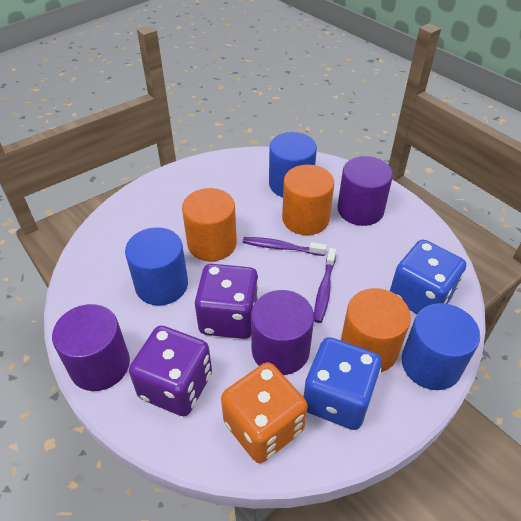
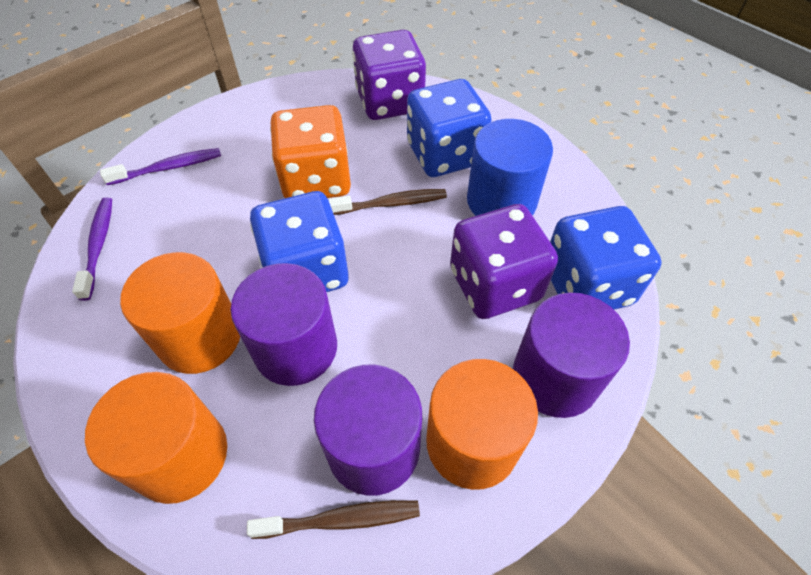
blue cylinder: [125,227,188,306] [269,132,317,197] [401,303,480,390] = 3 -> [467,119,553,216] = 1
blue dice: [303,337,382,430] [390,239,466,314] = 2 -> [250,191,349,292] [407,79,492,177] [550,206,662,310] = 3
brown toothbrush: none = 0 -> [247,500,420,539] [328,189,447,215] = 2

